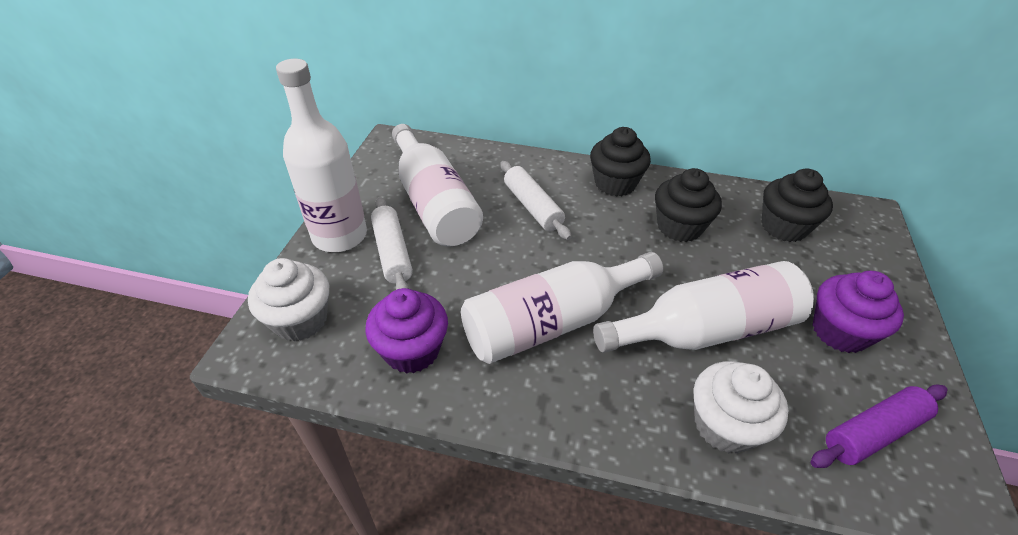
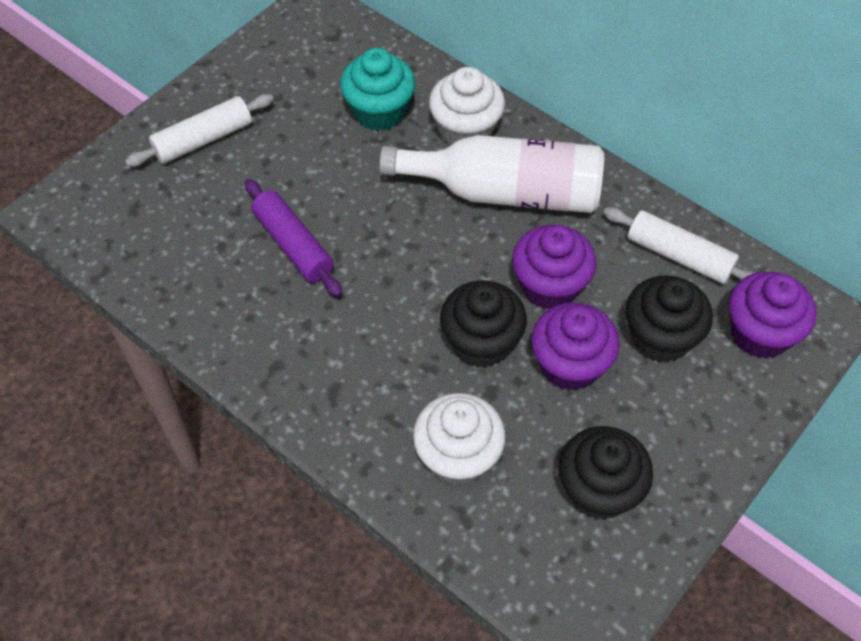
purple cupcake: [365,288,448,374] [813,271,904,353] = 2 -> [512,225,596,309] [531,302,620,391] [729,271,817,359] = 3
turquoise cupcake: none = 0 -> [340,48,415,131] = 1
white bottle: [276,59,367,252] [392,124,483,247] [461,252,663,364] [593,261,814,353] = 4 -> [379,135,604,213] = 1

